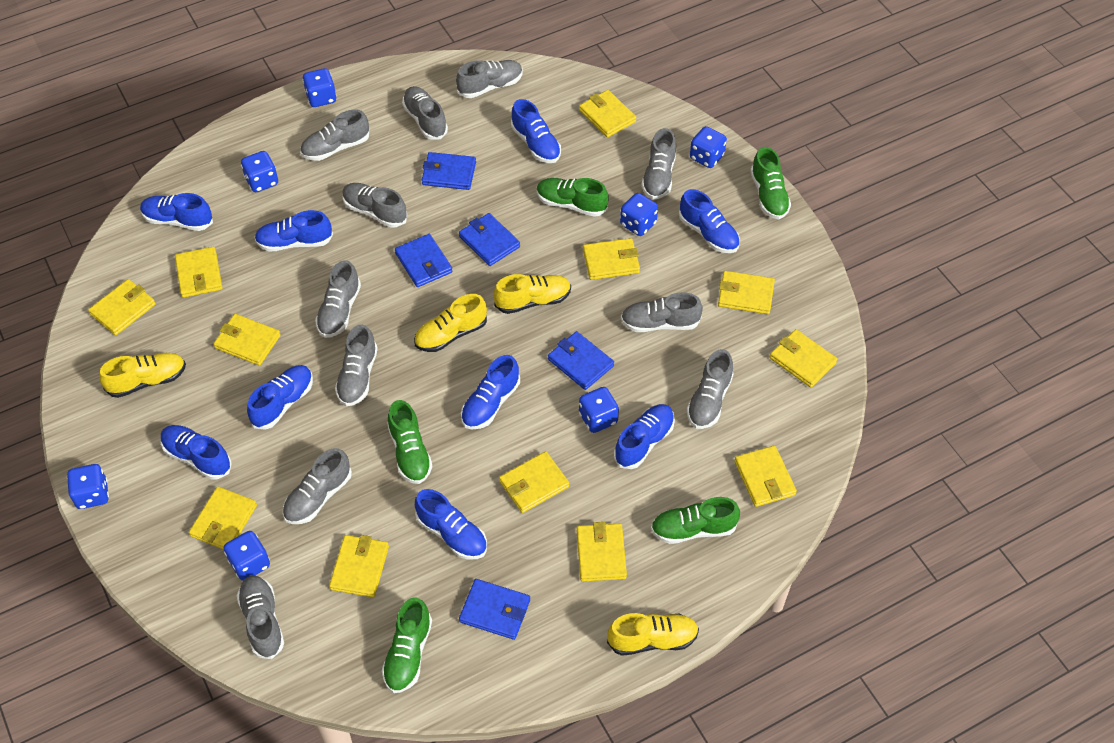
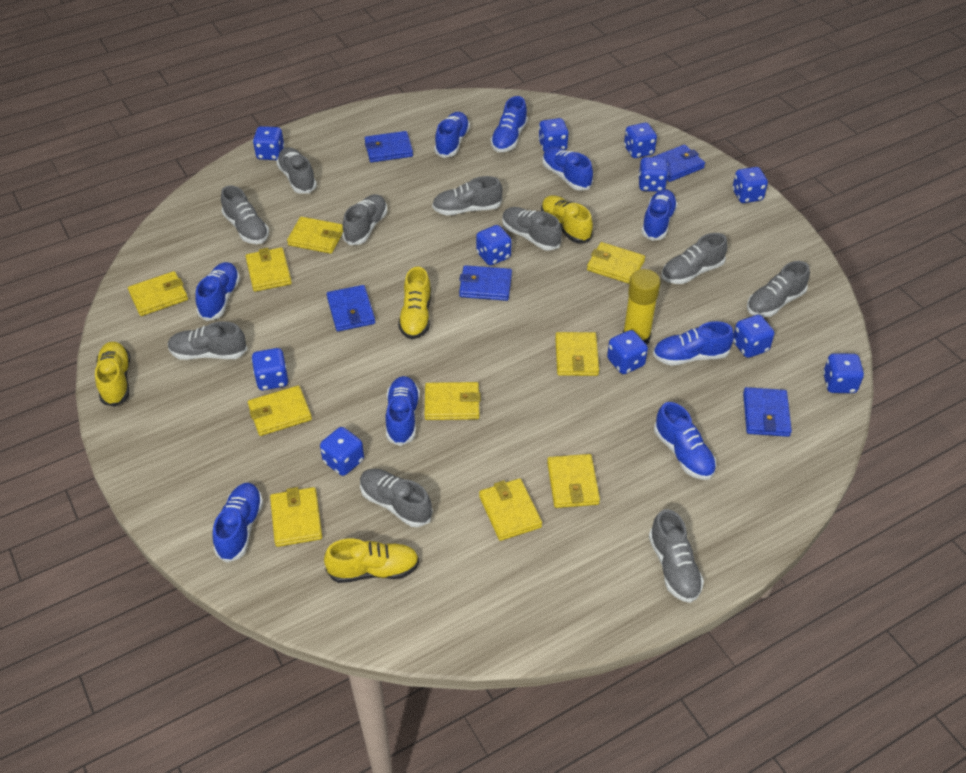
blue dice: [67,464,109,509] [224,531,270,581] [241,151,278,192] [302,68,337,107] [579,387,619,433] [620,193,658,236] [690,126,727,168] = 7 -> [251,348,288,390] [253,126,285,160] [320,427,364,476] [476,225,512,266] [538,118,569,152] [607,330,648,374] [624,123,657,158] [638,157,668,192] [732,167,768,203] [733,315,774,358] [823,353,864,393] = 11
green shoe: [382,598,432,693] [387,400,433,484] [537,178,609,217] [651,497,740,544] [750,147,791,219] = 5 -> none = 0
grey shoe: [237,575,284,659] [283,448,352,524] [300,109,369,161] [315,260,361,338] [335,325,378,406] [342,183,407,228] [402,86,448,140] [456,60,523,98] [621,292,703,332] [641,128,676,199] [687,349,734,429] = 11 -> [168,321,247,360] [221,186,269,244] [276,147,317,194] [342,194,387,245] [360,469,433,527] [432,176,502,215] [502,207,562,251] [649,509,704,603] [662,233,727,284] [747,261,810,317] = 10
yellow glue stick: none = 0 -> [623,269,660,345] = 1
yellow wallet: [88,279,156,335] [175,247,223,298] [189,487,257,550] [214,314,281,366] [329,535,389,598] [499,451,569,513] [577,522,627,582] [579,90,636,138] [583,238,640,280] [718,271,775,314] [734,445,797,507] [770,329,837,388] = 12 -> [128,271,188,316] [246,247,292,292] [248,385,312,436] [270,487,322,547] [287,217,343,254] [425,382,481,420] [479,478,542,541] [547,454,600,508] [555,332,599,376] [587,242,645,284] = 10

